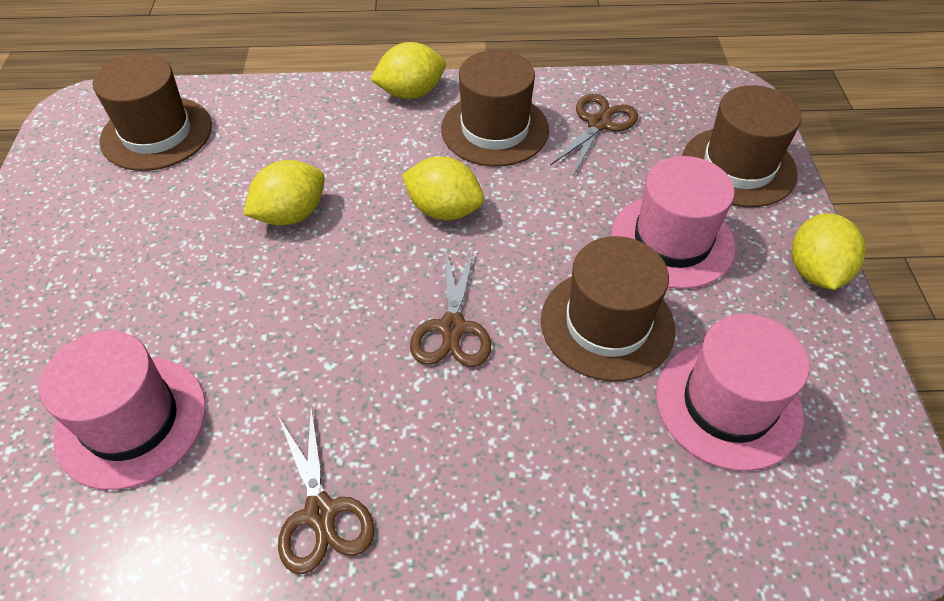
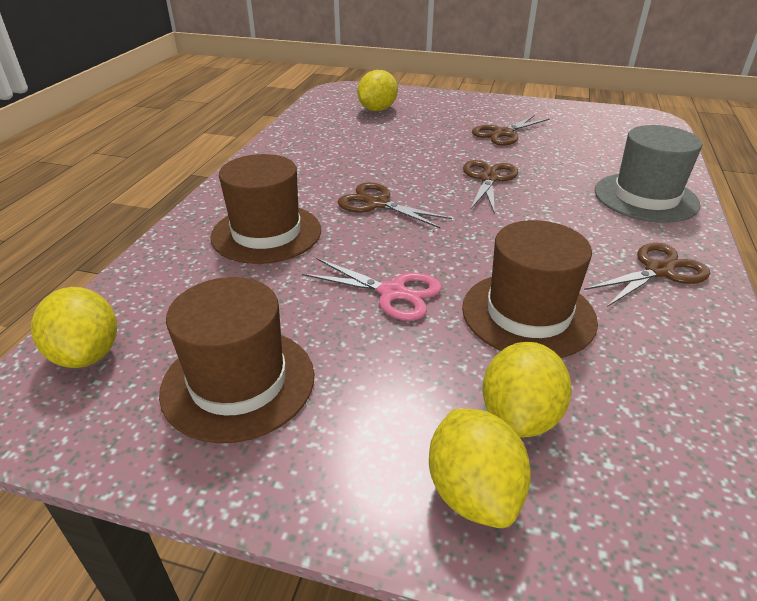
brown hat: [93,54,212,171] [441,50,549,167] [541,236,675,381] [682,85,802,207] = 4 -> [159,277,314,443] [210,154,321,264] [462,220,598,358] = 3
brown scissors: [278,405,375,574] [410,247,491,367] [550,94,638,176] = 3 -> [337,182,452,228] [463,160,518,214] [472,115,550,146] [584,243,710,307] = 4
grey hat: none = 0 -> [595,125,702,223] = 1
pink hat: [39,331,206,490] [611,156,736,289] [656,314,809,471] = 3 -> none = 0
pink scissors: none = 0 -> [302,258,442,321] = 1

